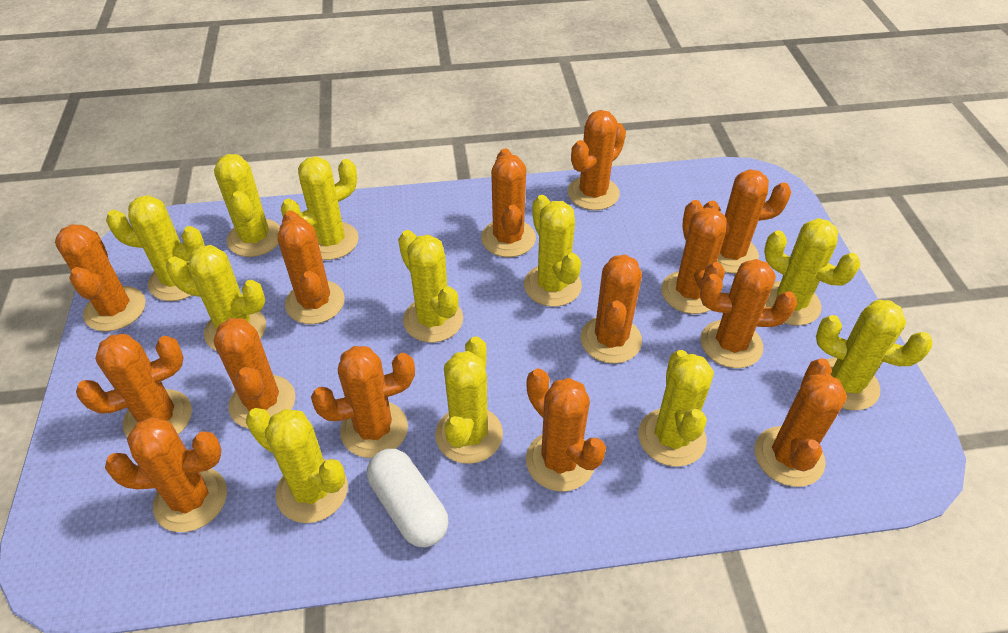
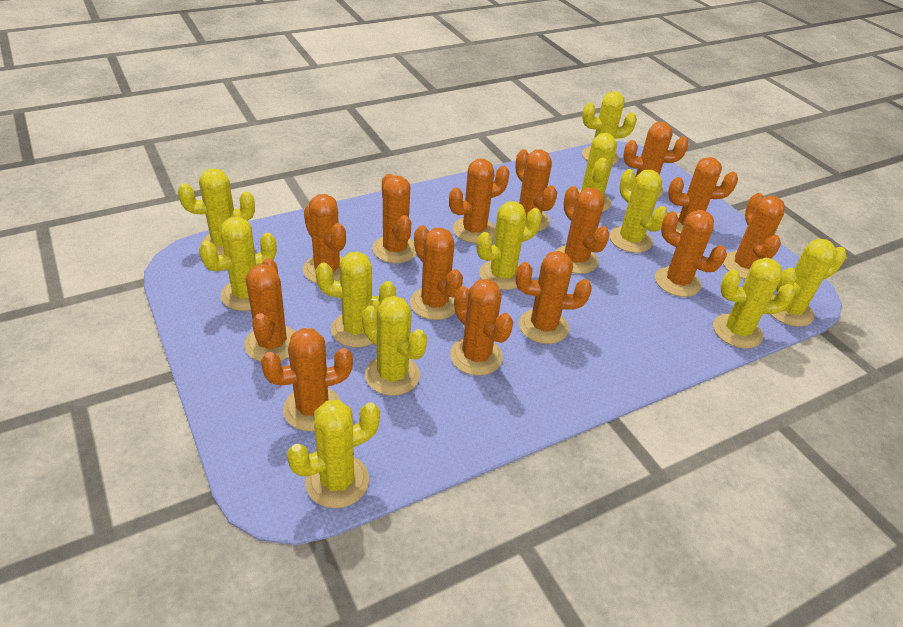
white capsule: [367,449,449,547] = 1 -> none = 0

